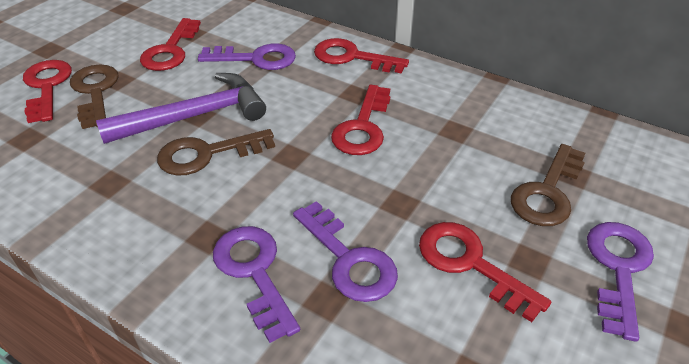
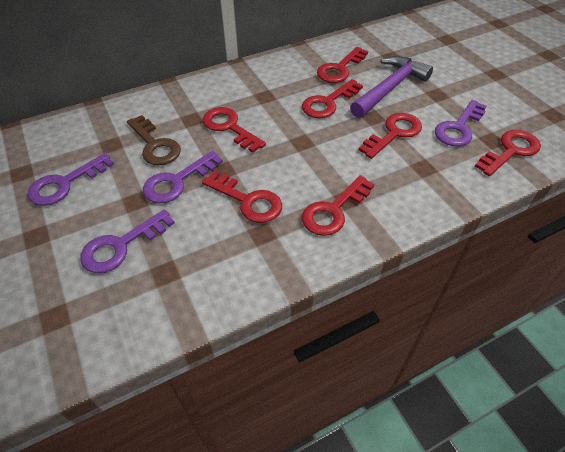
brown key: [70,65,119,129] [157,129,275,175] [511,144,585,226] = 3 -> [127,115,181,165] = 1
red key: [23,60,72,123] [140,18,201,71] [314,38,409,74] [331,85,390,155] [419,222,551,322] = 5 -> [202,107,266,153] [202,171,282,223] [302,79,363,118] [302,175,374,236] [317,47,368,83] [358,113,422,159] [475,130,541,176] = 7

